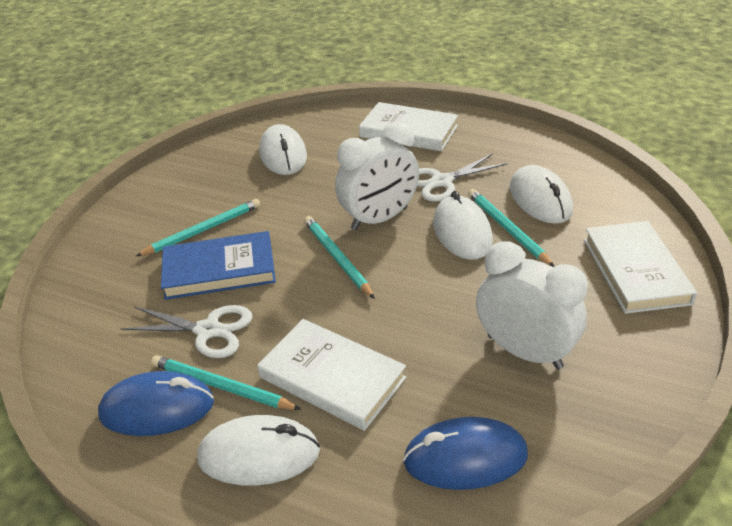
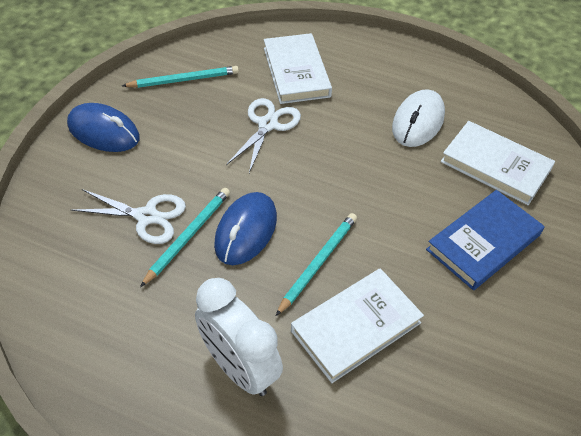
turquoise pencil: [135,199,260,257] [151,355,301,410] [304,216,375,299] [468,189,555,267] = 4 -> [122,66,239,88] [140,188,230,287] [276,213,357,316] = 3
white clock: [335,121,419,230] [476,241,588,369] = 2 -> [195,278,283,396] = 1
white mouse: [197,415,320,486] [259,124,307,175] [433,191,493,260] [510,165,573,224] = 4 -> [392,89,445,147] = 1

